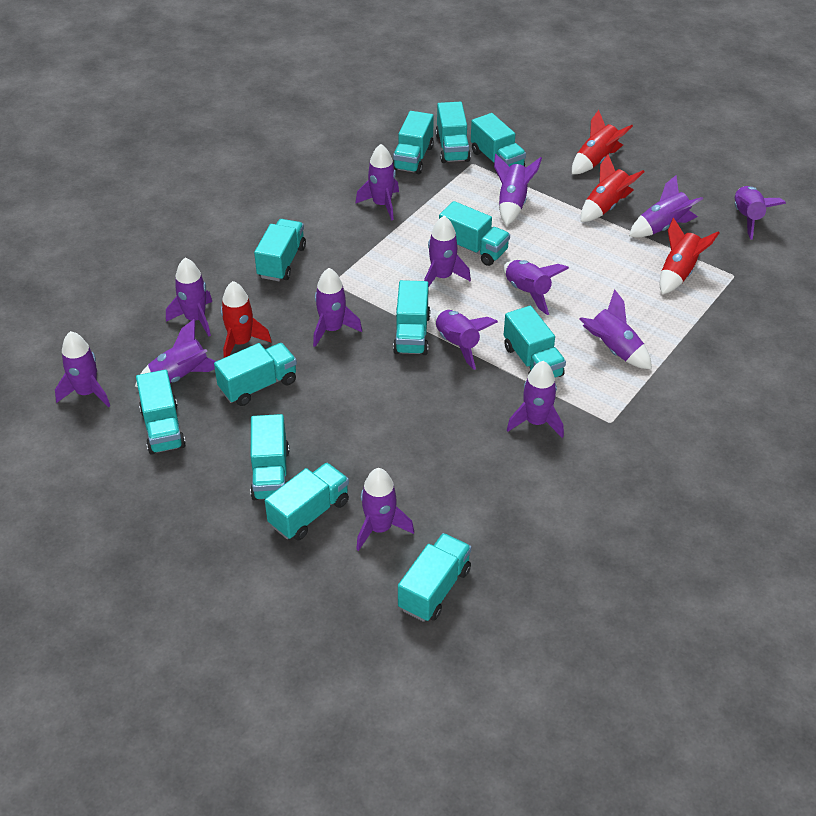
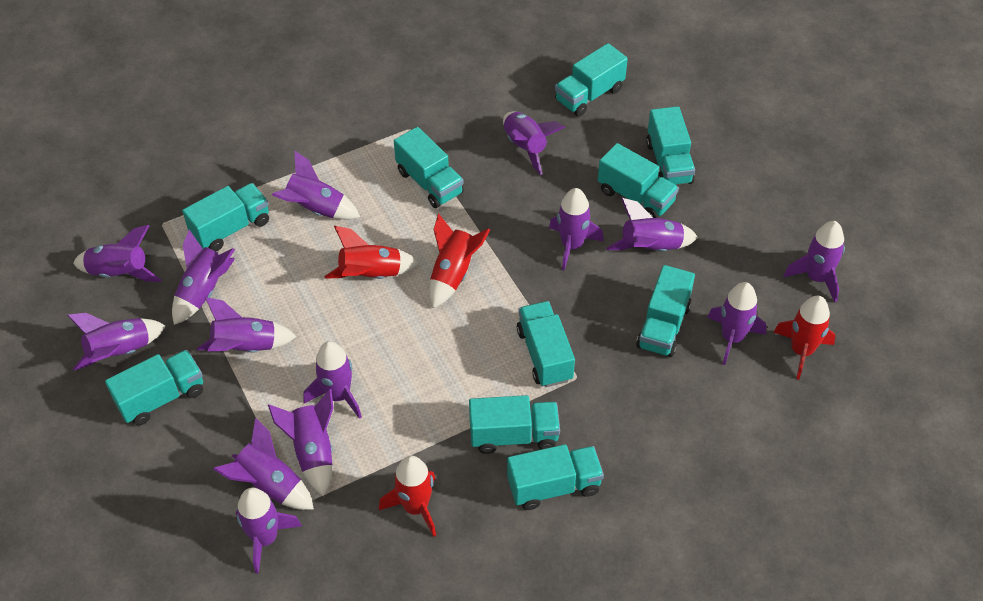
turquoise truck: [136,370,186,455] [214,343,297,406] [250,414,289,500] [254,219,306,281] [265,463,349,541] [393,111,434,174] [393,280,430,355] [398,533,471,622] [435,102,471,163] [439,201,510,266] [471,113,526,175] [504,305,566,378] = 12 -> [105,350,203,425] [182,183,269,251] [394,127,464,208] [469,395,560,454] [507,444,604,510] [517,301,575,387] [555,43,628,117] [598,143,679,218] [636,265,695,357] [646,106,695,185] = 10

